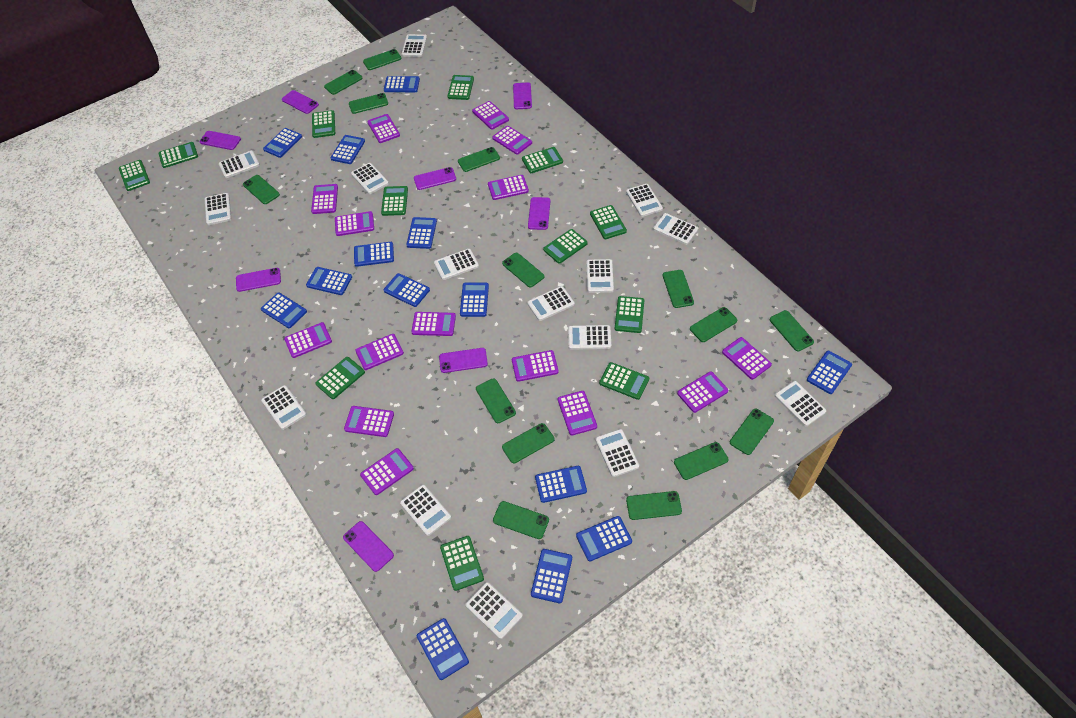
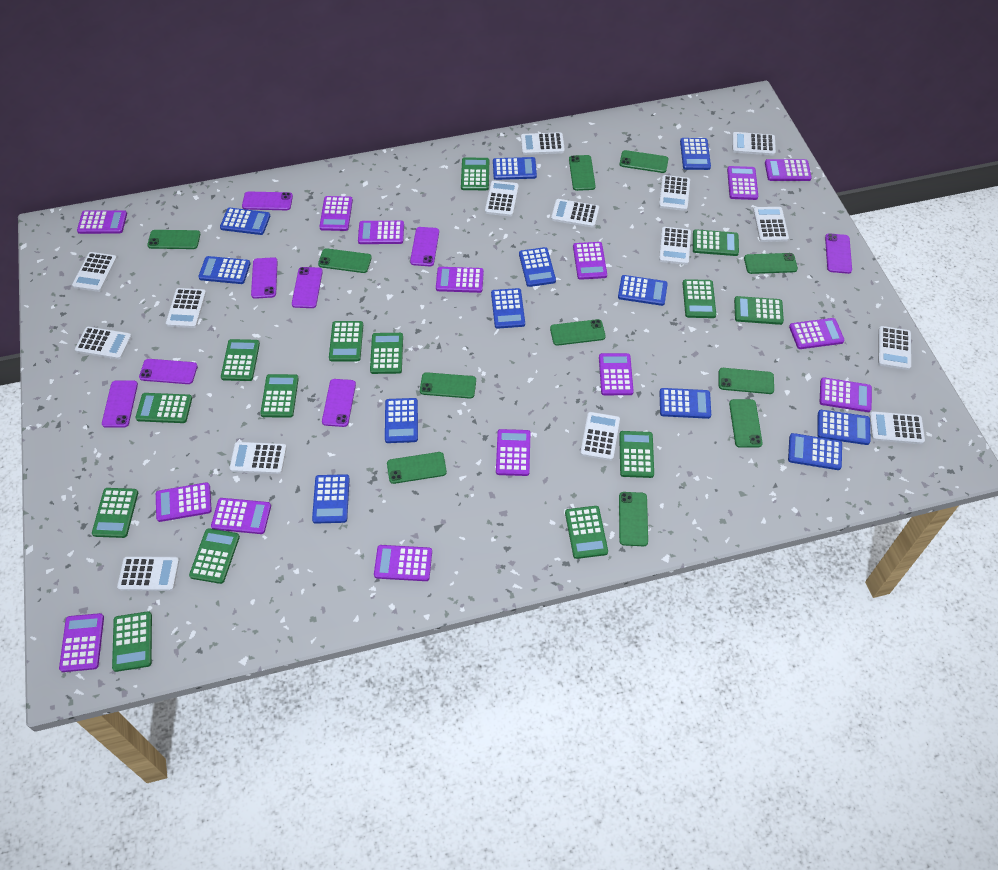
blue calculator: [261,292,307,328] [263,128,302,158] [306,267,352,295] [330,135,365,164] [354,242,394,267] [384,76,420,92] [384,273,430,307] [406,217,437,249] [417,618,469,680] [460,283,489,317] [531,549,572,603] [535,466,587,503] [576,516,632,561] [807,351,852,394] = 14 -> [198,256,250,284] [220,208,270,235] [312,474,350,524] [385,398,418,443] [491,288,525,329] [493,157,537,180] [519,247,556,287] [618,275,668,306] [660,388,711,419] [680,138,711,170] [788,433,842,470] [817,410,871,445] = 12
green calculator: [119,160,150,191] [158,142,198,168] [312,110,335,138] [316,357,365,399] [381,186,408,216] [440,536,484,591] [447,75,474,100] [522,147,563,173] [543,229,588,264] [590,205,627,239] [599,362,649,400] [615,296,644,333] = 12 -> [92,488,138,538] [112,611,152,672] [135,393,192,423] [189,528,240,584] [221,339,260,381] [260,374,299,418] [329,321,363,361] [370,333,403,374] [461,158,489,190] [565,506,608,559] [619,431,654,478] [682,279,716,318] [693,229,739,256] [734,296,784,325] = 14
green phone: [243,175,280,204] [324,70,363,95] [349,93,388,114] [363,49,401,70] [458,147,500,172] [476,379,516,423] [493,501,549,539] [502,253,544,287] [502,423,555,463] [626,491,682,520] [663,270,694,308] [674,442,729,480] [690,307,737,342] [730,409,774,455] [770,310,814,352] = 15 -> [147,230,200,249] [318,248,372,273] [387,452,447,484] [420,372,476,399] [550,319,606,346] [569,155,596,191] [619,492,648,546] [620,150,668,173] [719,368,774,394] [729,399,763,448] [744,253,798,274] = 11

